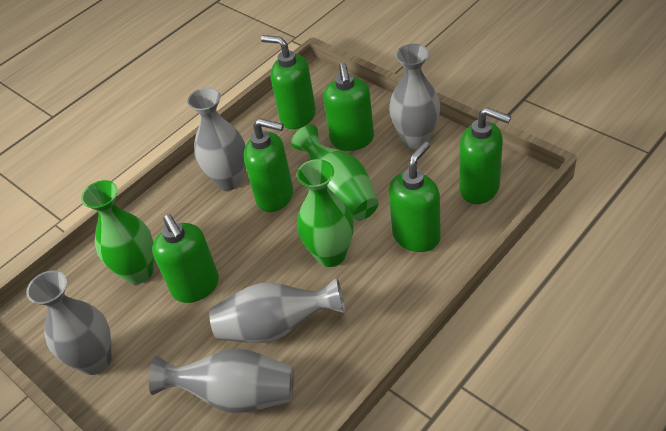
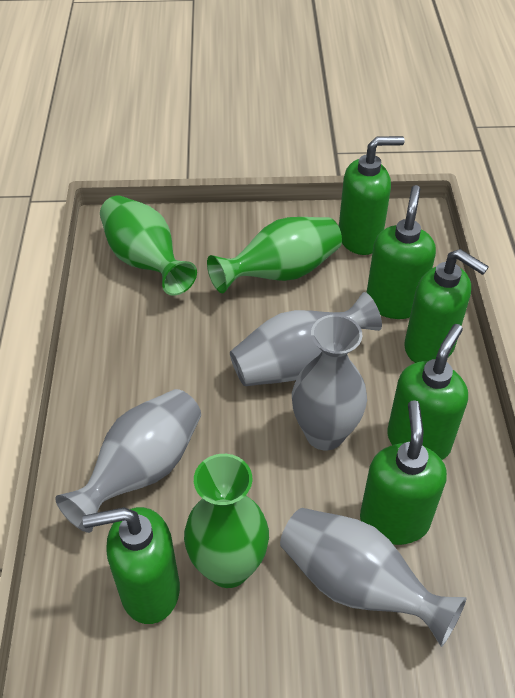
grey vase: [26,271,112,375] [149,348,294,413] [187,87,245,190] [209,277,345,343] [389,44,440,149] = 5 -> [55,389,201,533] [230,292,382,386] [280,508,467,647] [292,314,367,451] = 4

